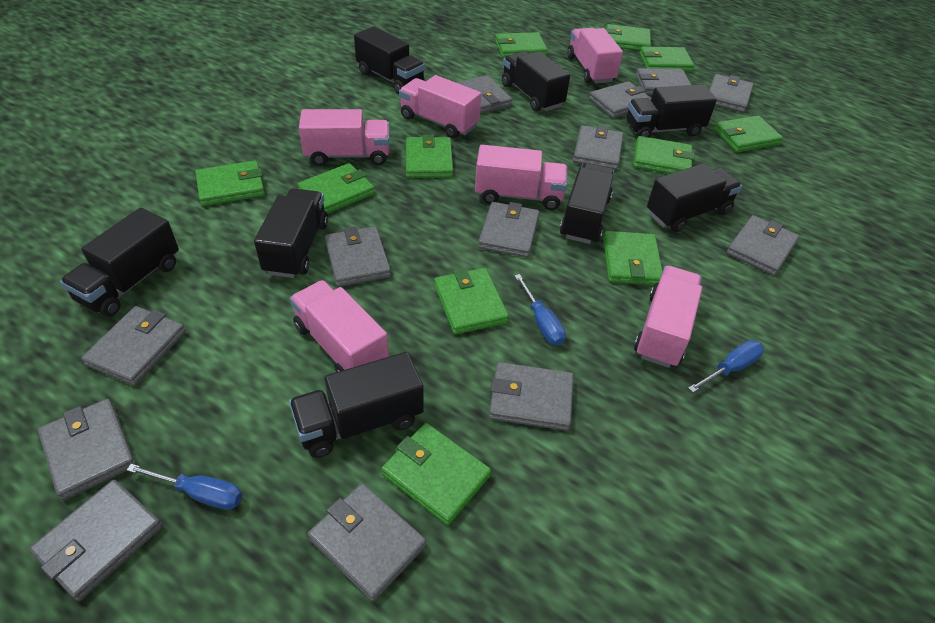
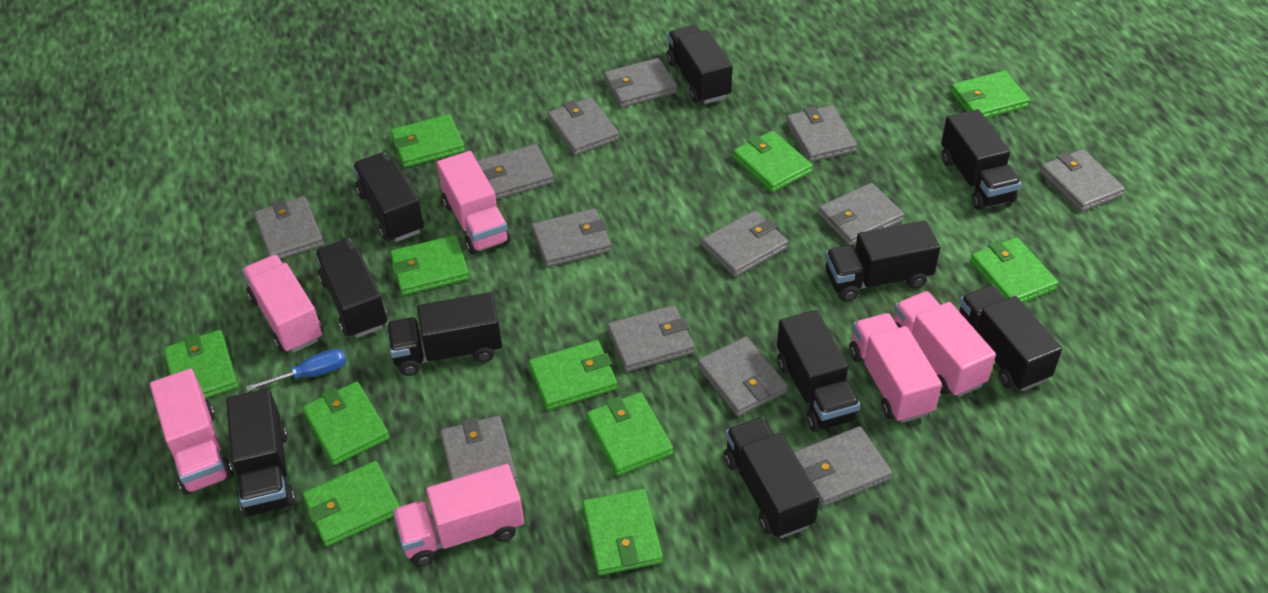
black truck: [60,208,179,317] [254,188,328,278] [289,352,424,458] [354,26,425,94] [502,51,570,112] [560,163,614,244] [627,84,717,137] [647,163,742,232] = 8 -> [226,389,296,517] [315,239,388,338] [353,153,424,242] [387,292,502,376] [667,25,732,104] [724,417,819,538] [777,310,860,432] [825,220,940,302] [941,109,1022,210] [959,285,1062,391] = 10
blue screwdriver: [127,464,242,510] [515,274,566,346] [688,340,764,393] = 3 -> [246,348,347,391] = 1

